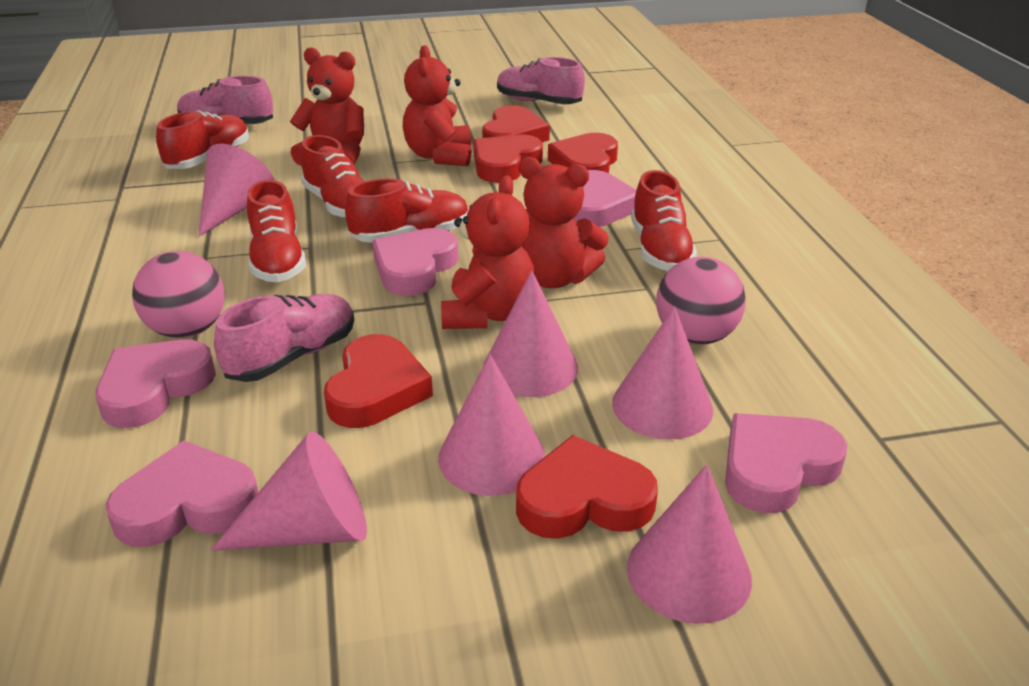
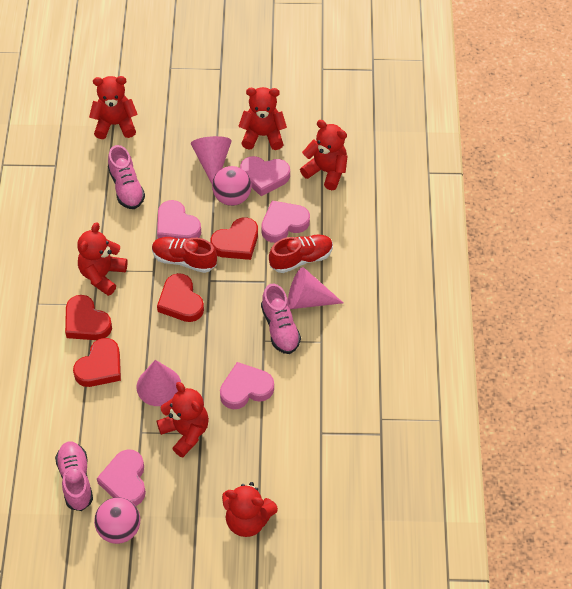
pink cone: [198,144,274,236] [211,431,367,551] [438,354,545,496] [484,271,578,397] [612,306,713,440] [627,464,752,624] = 6 -> [136,360,181,406] [191,136,232,184] [288,267,343,309] = 3
red heart: [324,334,433,428] [474,134,543,183] [482,105,550,142] [516,435,658,539] [548,133,618,173] = 5 -> [65,295,112,340] [73,338,121,387] [157,273,204,322] [210,217,258,260] = 4
red shoe: [156,110,249,169] [247,180,306,282] [301,135,365,218] [345,179,469,243] [631,170,697,271] = 5 -> [152,237,217,273] [269,235,333,273] = 2
red teddy bear: [290,47,364,166] [403,45,471,166] [441,175,535,329] [519,157,609,288] = 4 -> [77,222,128,296] [89,76,138,139] [157,382,209,458] [222,482,278,537] [238,87,287,150] [300,120,348,190] = 6

